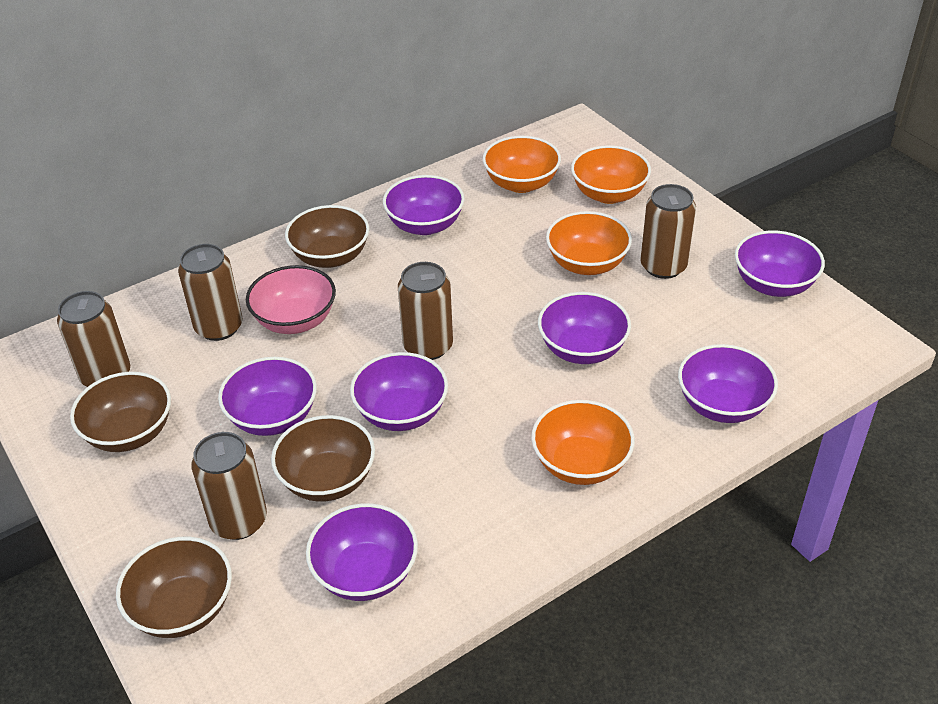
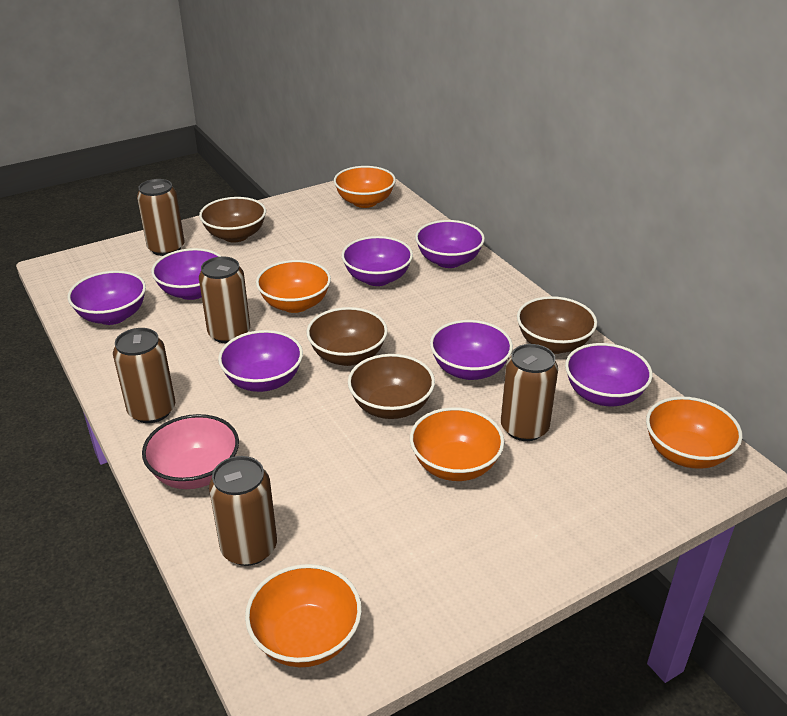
orange bowl: [482,136,561,193] [531,400,635,485] [546,211,632,275] [571,145,651,204] = 4 -> [245,564,362,667] [256,260,331,313] [334,166,396,208] [410,407,504,481] [646,396,743,469] = 5

